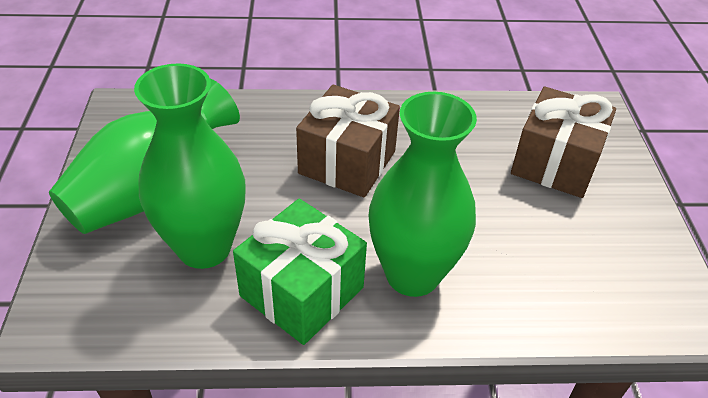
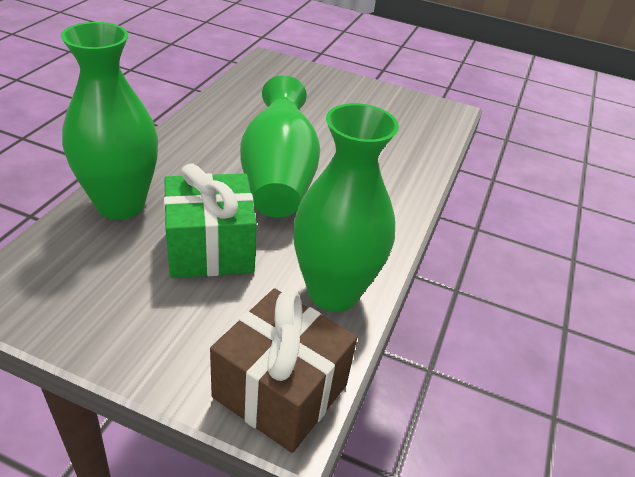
brown gift: [296,85,400,197] [511,86,616,198] = 2 -> [210,288,357,453] = 1

